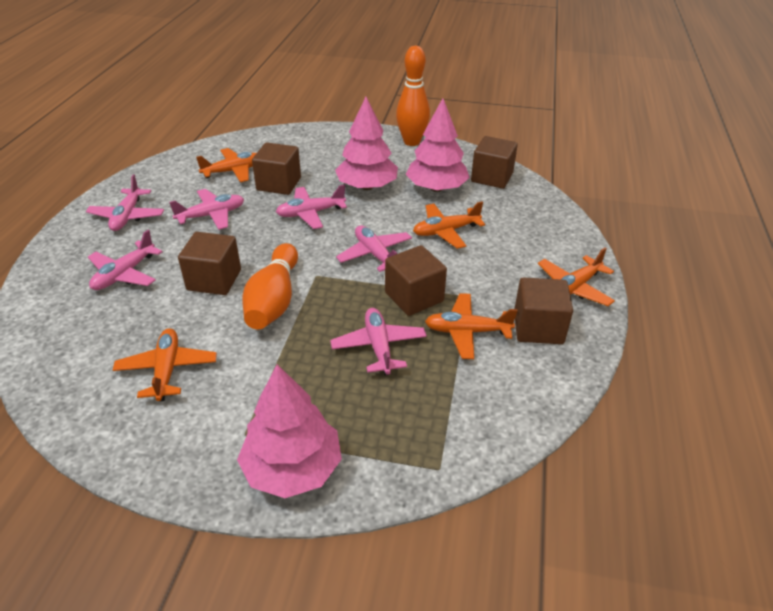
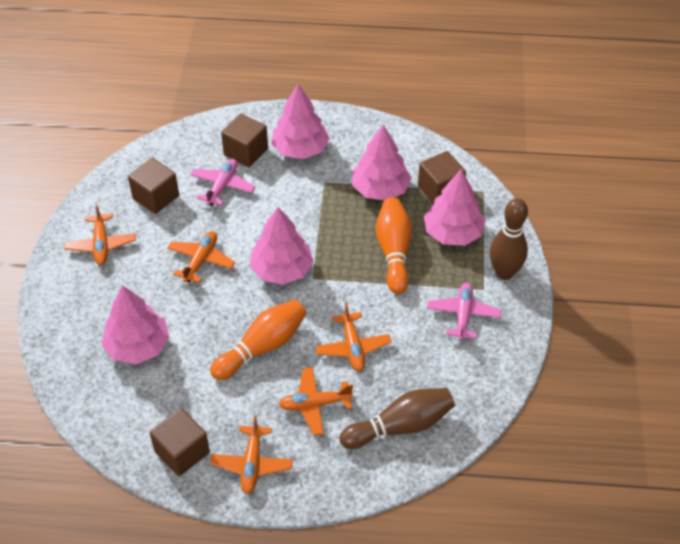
brown bowling pin: none = 0 -> [340,388,455,449] [490,198,528,280] = 2
brown cube: [178,232,241,295] [252,143,301,195] [385,245,447,316] [471,136,518,189] [514,278,573,344] = 5 -> [128,158,179,214] [150,408,210,476] [221,114,268,167] [418,151,466,204] = 4
pink plane: [86,174,164,231] [88,230,162,290] [169,189,244,230] [276,184,347,229] [330,308,427,375] [336,225,412,272] = 6 -> [190,159,255,206] [427,283,501,340] = 2
pink tree: [237,364,342,498] [335,97,398,190] [406,98,470,192] = 3 -> [101,285,169,364] [250,207,314,285] [272,84,329,159] [352,125,412,200] [424,169,486,246] = 5

